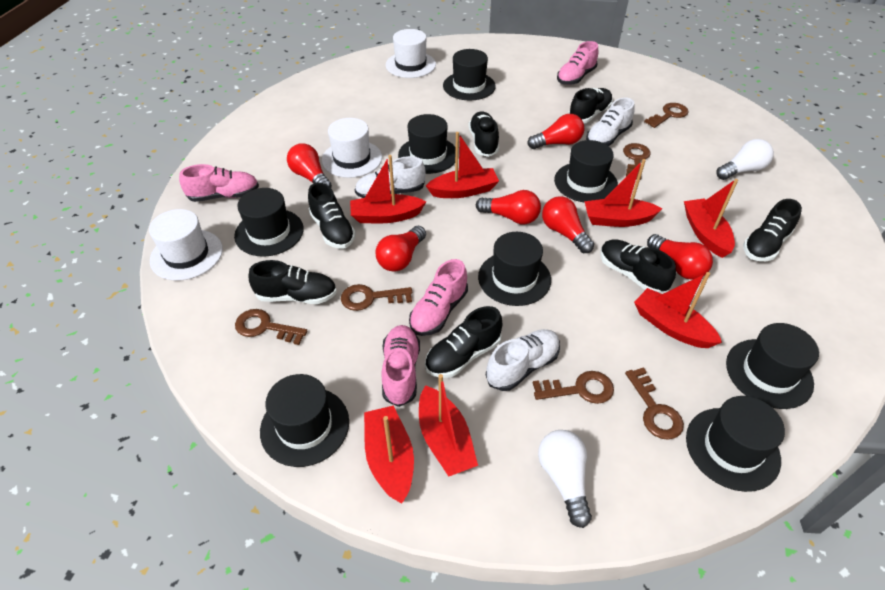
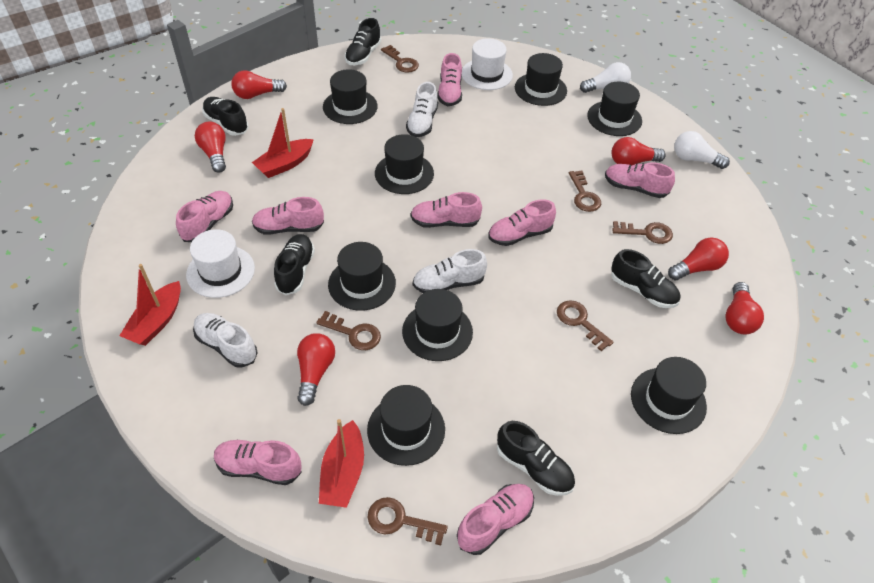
black shoe: [249,260,337,304] [308,182,356,249] [425,306,502,378] [469,111,499,157] [568,88,613,124] [600,239,676,294] [743,199,802,261] = 7 -> [202,97,249,136] [274,234,315,295] [345,18,381,65] [497,421,575,496] [611,249,680,308] = 5
pink shoe: [179,164,259,202] [381,325,420,407] [409,259,468,336] [557,41,598,85] = 4 -> [176,191,233,242] [214,440,302,485] [252,197,324,235] [411,192,482,228] [437,53,462,106] [457,484,534,555] [488,199,556,246] [605,162,675,198] = 8
red boat: [350,155,426,223] [364,405,414,504] [419,374,478,476] [426,132,499,198] [584,159,663,227] [634,272,722,348] [684,179,738,258] = 7 -> [119,264,181,346] [252,108,314,178] [319,419,364,508] = 3
white hat: [149,209,223,281] [322,118,382,178] [386,29,436,78] = 3 -> [186,229,255,298] [462,38,513,90] = 2

